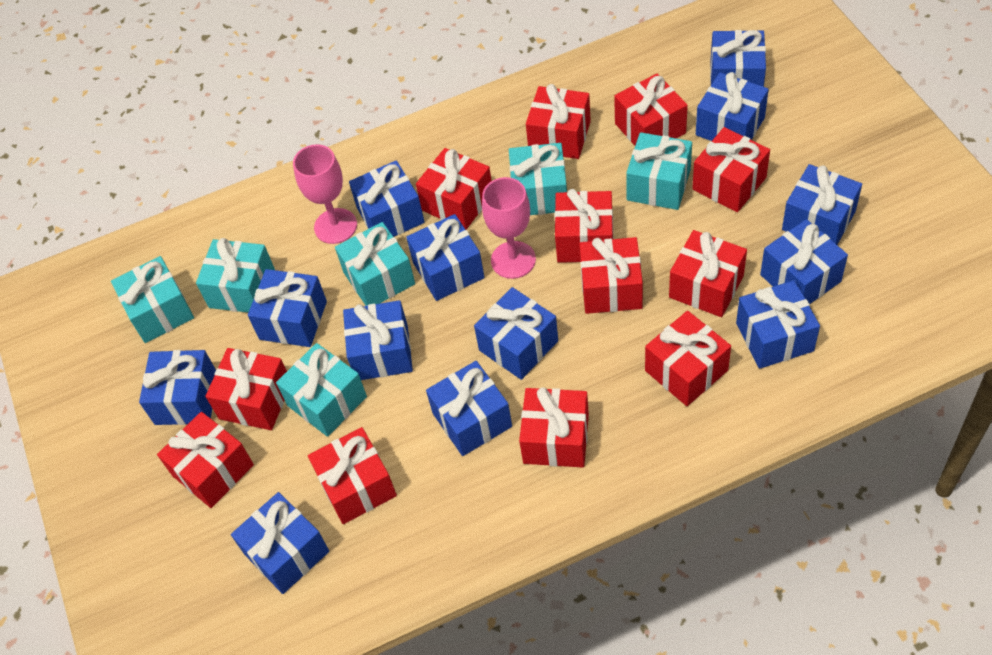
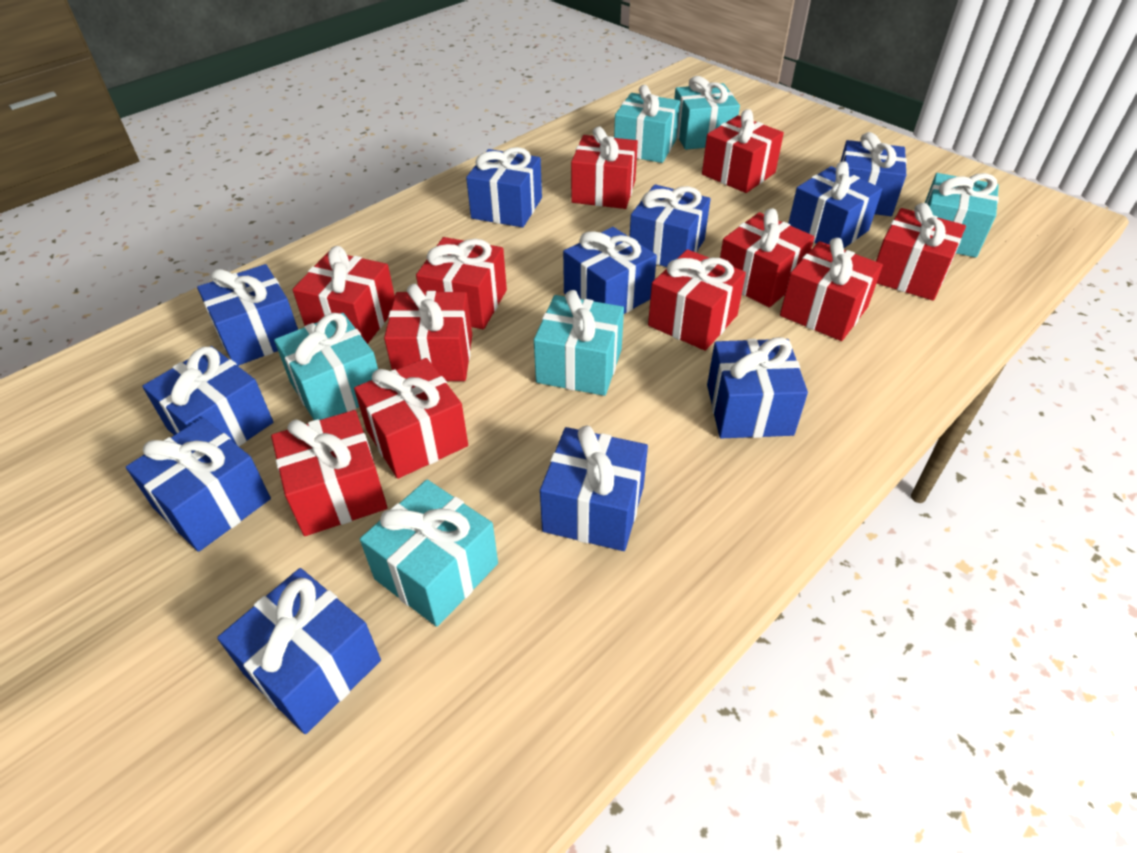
blue gift: [139,350,216,425] [231,492,329,594] [248,269,327,347] [343,300,413,380] [349,160,425,237] [406,214,484,301] [426,361,512,456] [474,287,558,380] [696,72,769,141] [710,30,766,87] [736,280,820,369] [760,219,848,304] [782,164,862,245] = 13 -> [126,418,271,552] [142,346,273,446] [197,264,298,366] [217,568,381,734] [466,147,542,228] [540,425,648,551] [563,227,657,314] [629,184,711,267] [707,337,808,438] [788,161,882,248] [840,132,907,216] = 11
pink goblet: [293,144,357,244] [482,177,536,279] = 2 -> none = 0
red gift: [157,412,254,508] [205,348,287,430] [308,427,397,524] [416,148,492,230] [519,387,589,468] [526,84,591,159] [555,189,613,263] [579,237,643,314] [614,73,688,145] [645,311,731,406] [669,230,747,317] [692,127,770,212] = 12 -> [271,410,387,536] [292,246,395,344] [354,358,468,479] [384,284,472,381] [416,237,507,329] [571,126,638,209] [648,249,746,351] [702,109,784,193] [720,208,814,307] [780,238,883,341] [876,203,966,301] = 11

